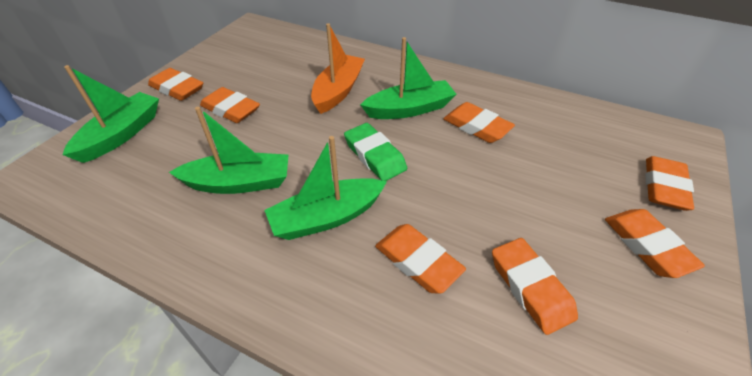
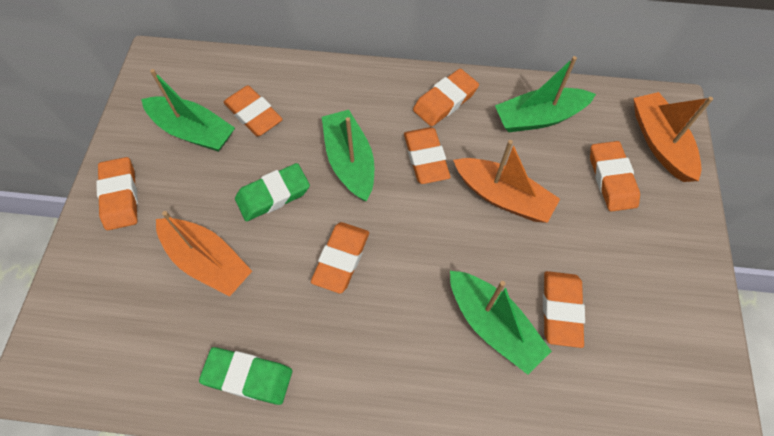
green eraser: [344,123,407,181] = 1 -> [199,347,292,405] [235,163,310,222] = 2
orange boat: [311,23,365,114] = 1 -> [156,211,252,297] [453,140,560,223] [633,92,713,182] = 3

